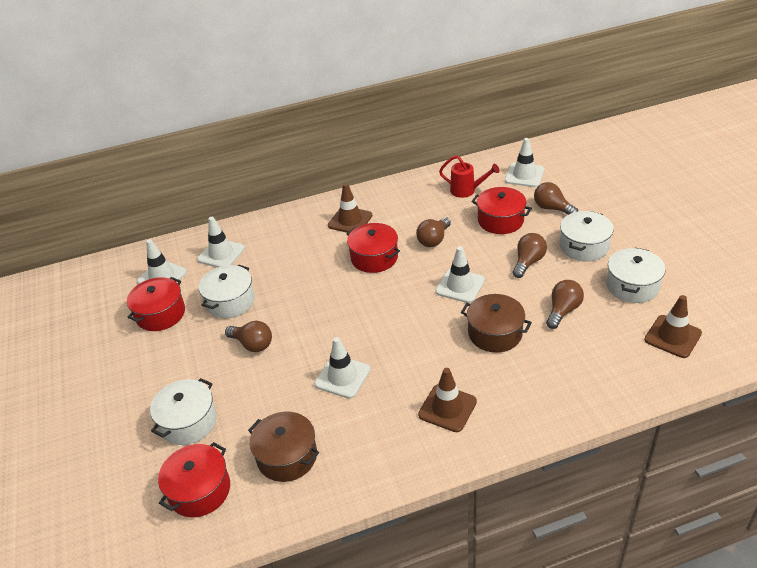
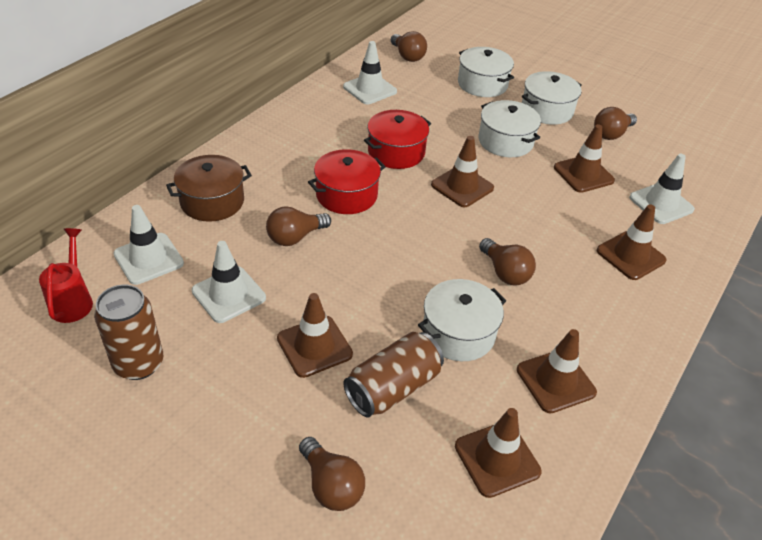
brown can: none = 0 -> [94,285,163,380] [343,332,444,417] = 2
brown pot: [248,411,319,482] [461,294,532,353] = 2 -> [166,155,252,222] = 1
brown traffic cone: [328,183,373,233] [418,368,477,432] [644,295,702,358] = 3 -> [277,293,353,378] [431,136,494,207] [455,408,542,498] [517,329,597,413] [554,124,615,193] [597,204,667,280] = 6
red pot: [127,277,185,331] [158,442,230,517] [346,223,400,273] [472,187,532,234] = 4 -> [308,149,386,214] [364,110,431,169] = 2
white traffic cone: [137,239,187,284] [197,217,245,268] [314,337,370,399] [436,246,485,303] [505,138,544,187] = 5 -> [114,205,184,285] [192,241,266,323] [343,41,397,104] [629,154,695,224] = 4

